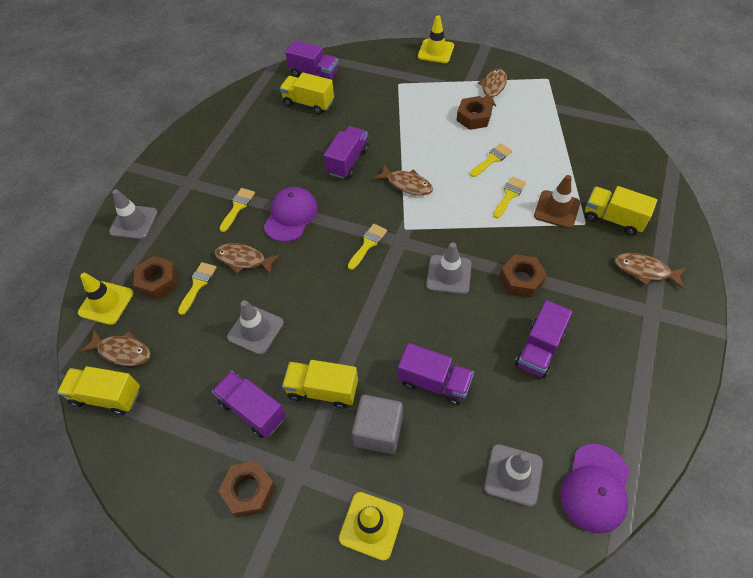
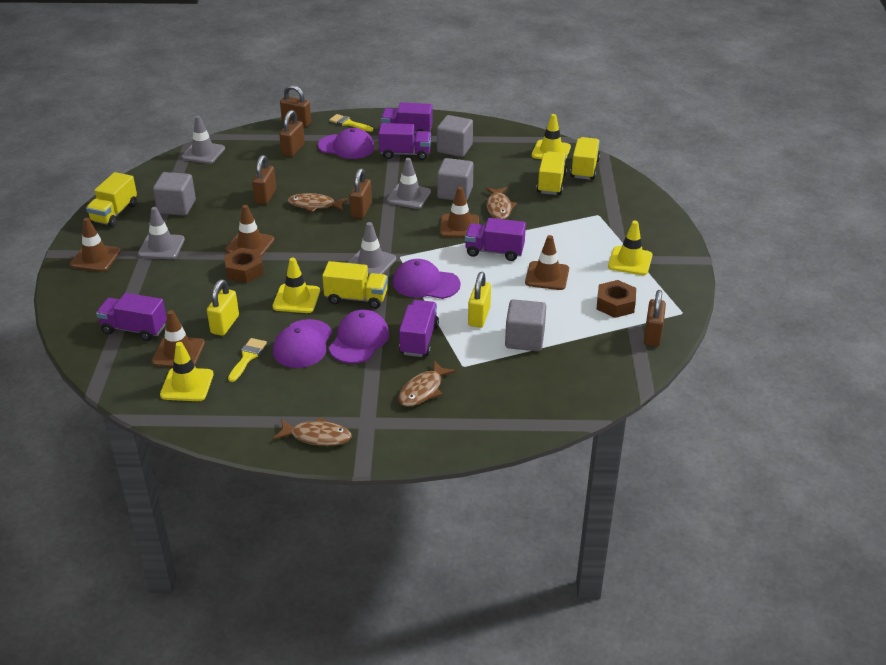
brown fish: [80,329,151,366] [215,243,280,275] [373,164,433,195] [478,69,507,106] [615,253,686,289] = 5 -> [273,417,352,446] [288,193,348,213] [398,361,456,407] [486,187,517,219] = 4
brown nut: [133,256,177,300] [218,461,276,517] [456,96,493,130] [499,254,547,298] = 4 -> [224,247,264,283] [597,280,636,318] = 2
brown padlock: none = 0 -> [252,155,276,204] [279,110,305,157] [280,85,311,127] [349,168,372,219] [644,290,666,347] = 5
brown traffic cone: [534,175,580,228] = 1 -> [70,218,121,272] [152,310,205,368] [226,205,275,257] [440,187,479,238] [525,235,569,290] = 5
grey cube: [352,395,403,454] = 1 -> [153,172,196,216] [437,115,473,157] [437,158,473,201] [505,299,546,351] = 4
purple cap: [264,187,318,242] [561,444,629,533] = 2 -> [273,319,332,368] [318,128,375,159] [329,310,389,363] [393,259,461,299] = 4
yellow brush: [178,262,217,315] [219,188,255,232] [348,224,387,270] [470,143,512,177] [493,176,526,218] = 5 -> [228,338,267,382] [329,114,373,132] = 2
yellow padlock: none = 0 -> [207,279,239,336] [468,272,491,328] = 2
yellow traffic cone: [78,273,134,325] [339,492,403,561] [418,15,454,63] = 3 -> [160,342,214,401] [273,258,320,313] [532,114,571,161] [608,221,653,275] = 4

